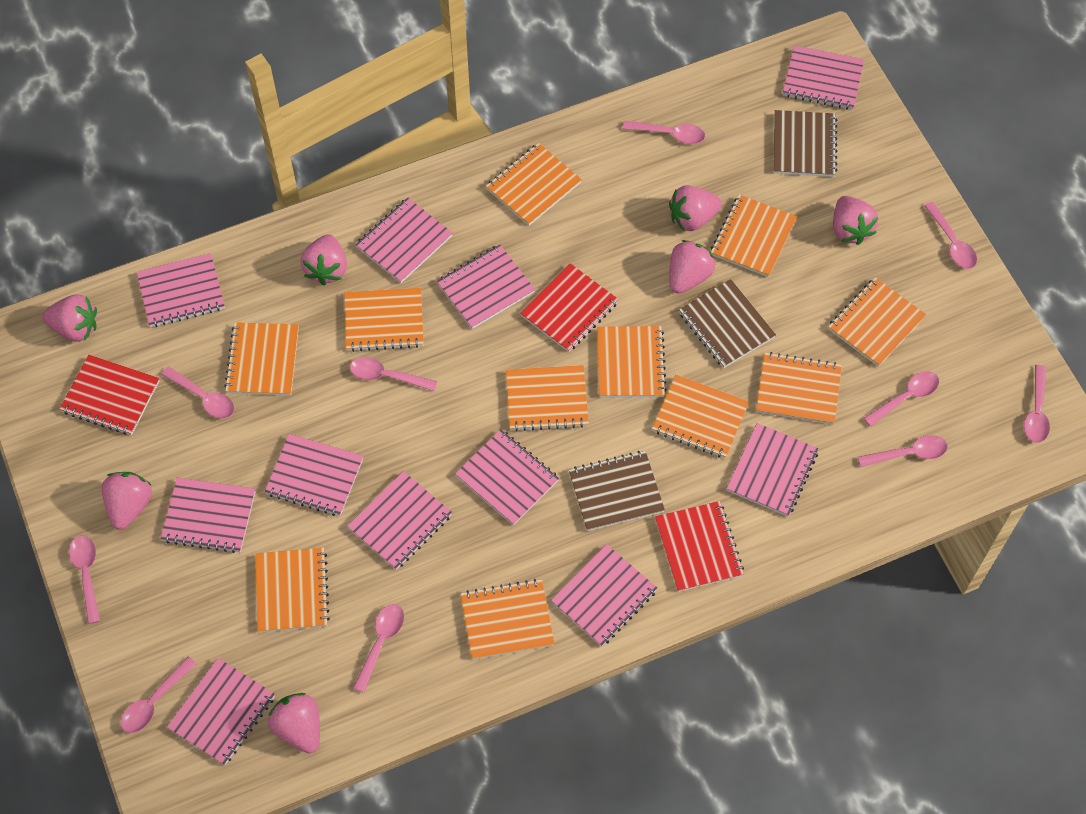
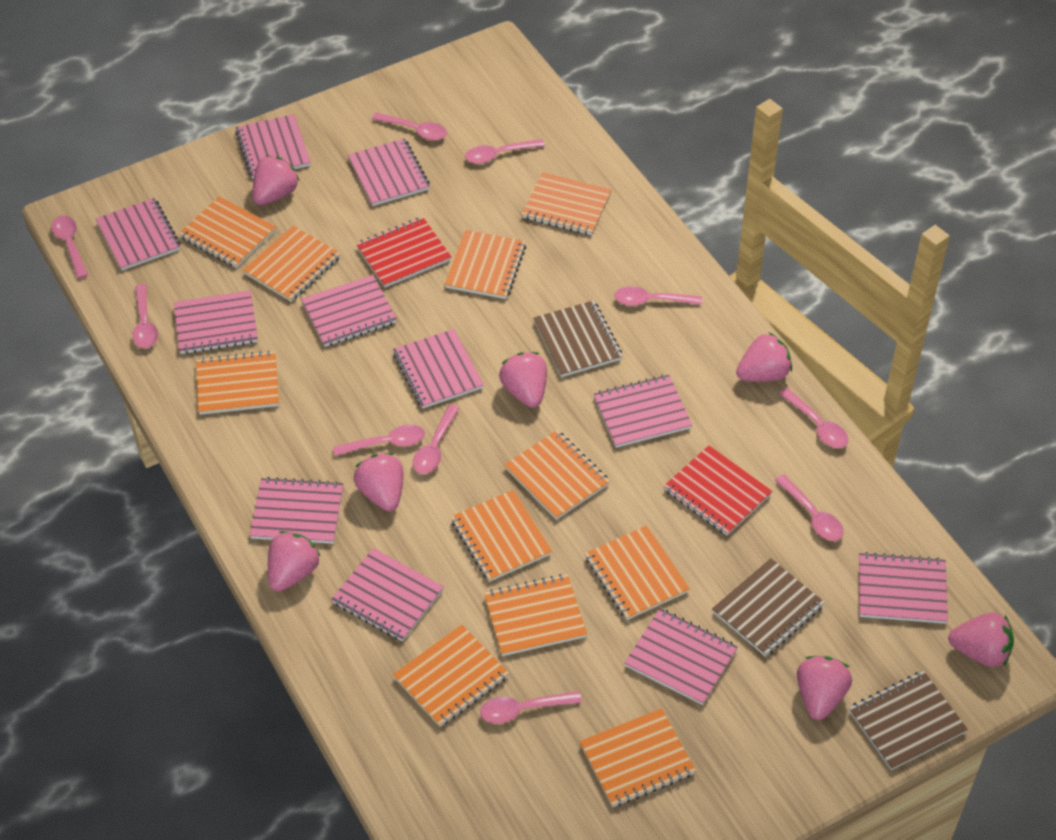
red notebook: [60,355,159,435] [520,263,619,352] [655,501,744,592] = 3 -> [356,217,452,288] [664,445,772,536] = 2

